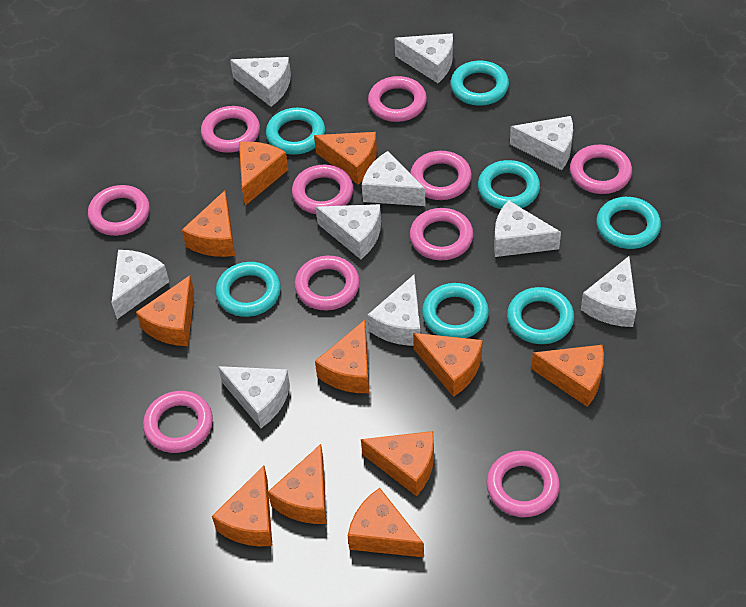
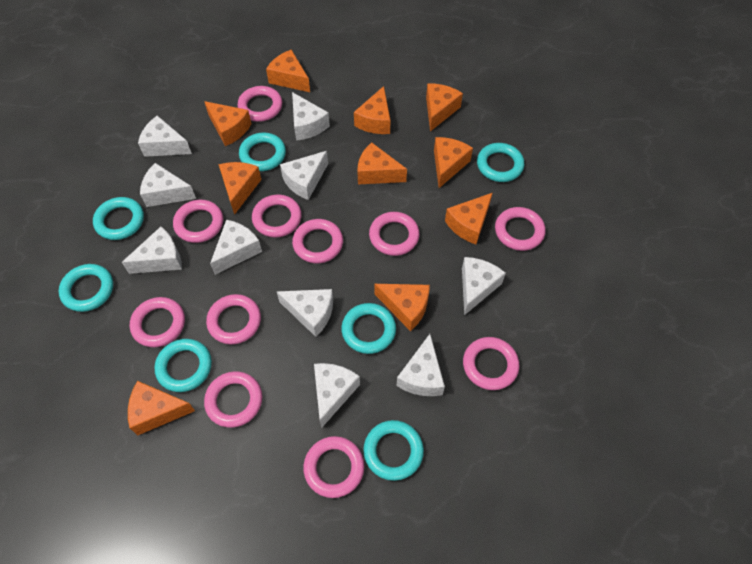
orange cheese: [136,276,194,346] [182,190,235,257] [212,466,273,547] [239,142,288,206] [268,444,327,524] [314,132,377,185] [315,320,369,393] [347,488,424,557] [361,431,434,496] [413,333,483,397] [531,345,604,407] = 11 -> [128,381,195,435] [204,101,251,146] [218,162,261,215] [266,49,310,92] [354,86,390,134] [357,142,407,184] [375,284,430,331] [426,83,463,131] [434,137,473,188] [445,193,493,244] = 10
pink ring: [88,185,150,236] [143,391,213,453] [201,106,260,153] [292,165,353,214] [295,256,360,311] [368,76,427,122] [410,151,472,200] [410,208,474,260] [486,450,560,517] [570,144,632,194] = 10 -> [130,297,185,347] [173,200,223,243] [204,371,262,428] [206,294,261,345] [237,86,282,122] [252,195,302,237] [292,219,343,263] [303,436,364,498] [369,212,420,256] [463,337,519,390] [495,207,546,251] = 11

